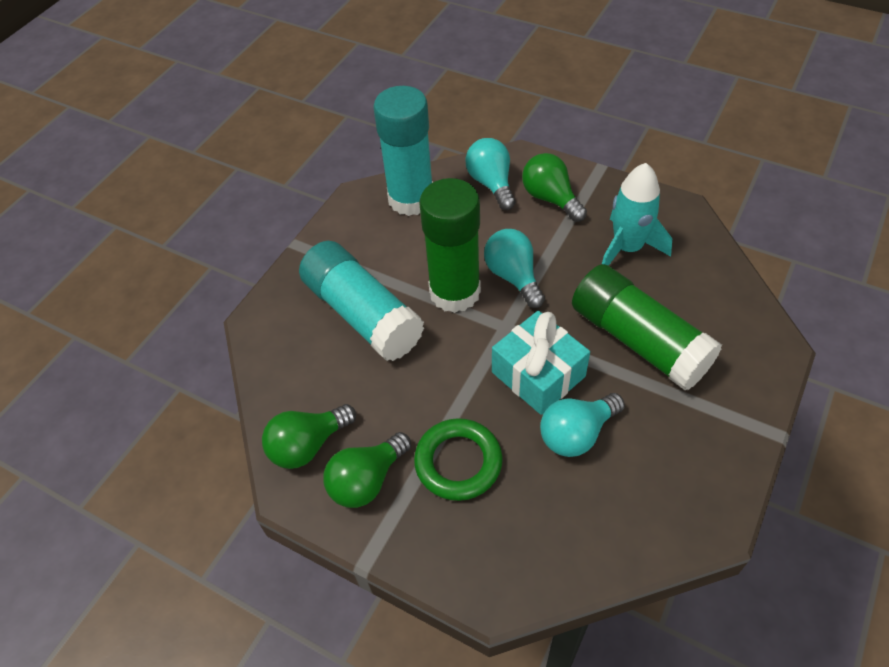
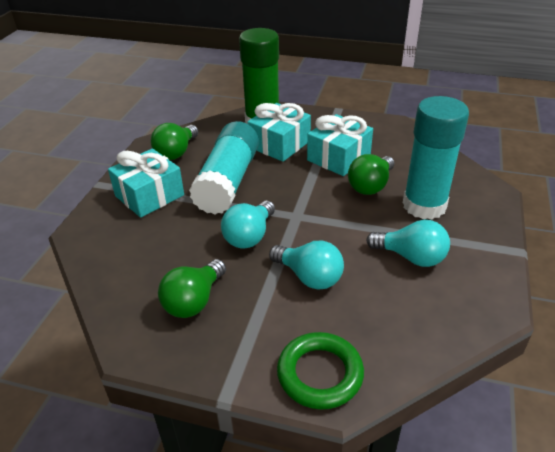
green glue stick: [419,178,481,313] [572,264,722,390] = 2 -> [239,28,279,124] = 1
turquoise gift: [492,311,590,415] = 1 -> [108,148,184,218] [247,103,311,162] [307,114,373,176] = 3
turquoise rocket: [602,163,672,265] = 1 -> none = 0

